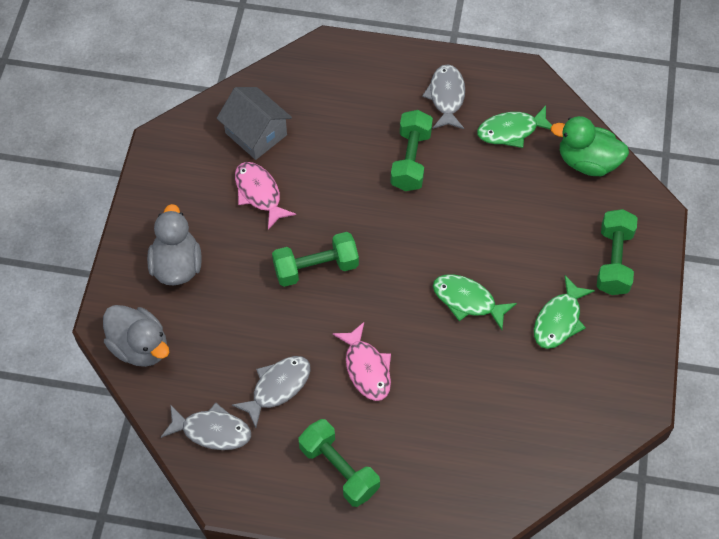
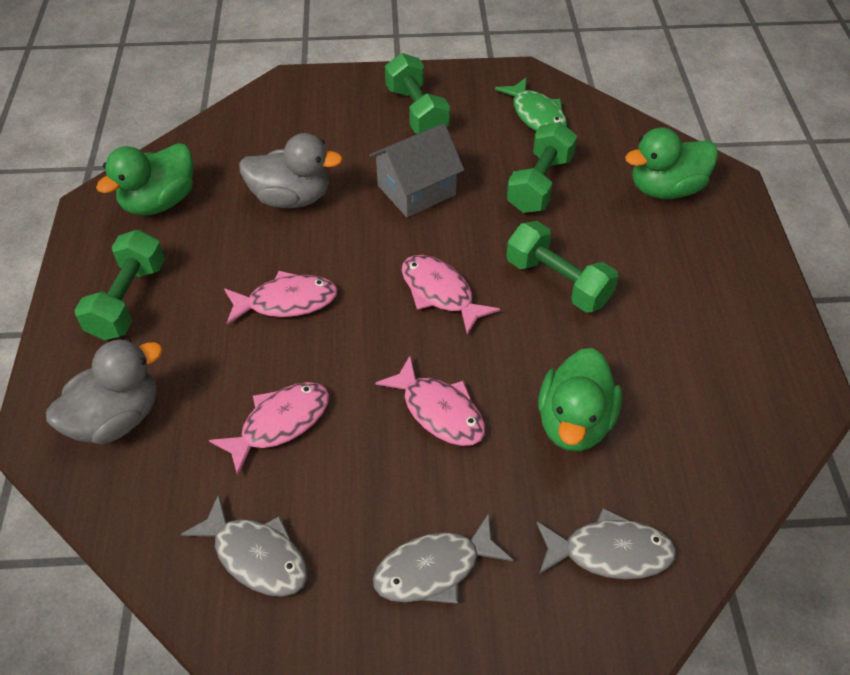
green duck: [551,116,629,176] = 1 -> [96,143,193,215] [538,348,622,451] [625,127,718,199] = 3
green fish: [433,274,517,330] [477,105,552,148] [534,275,595,349] = 3 -> [495,77,567,132] = 1
pink fish: [235,162,296,230] [333,322,391,401] = 2 -> [209,382,329,476] [224,271,338,325] [375,356,485,446] [402,255,500,335] = 4

